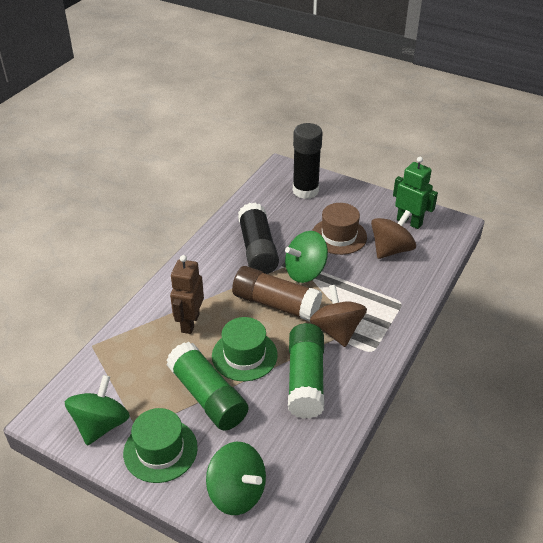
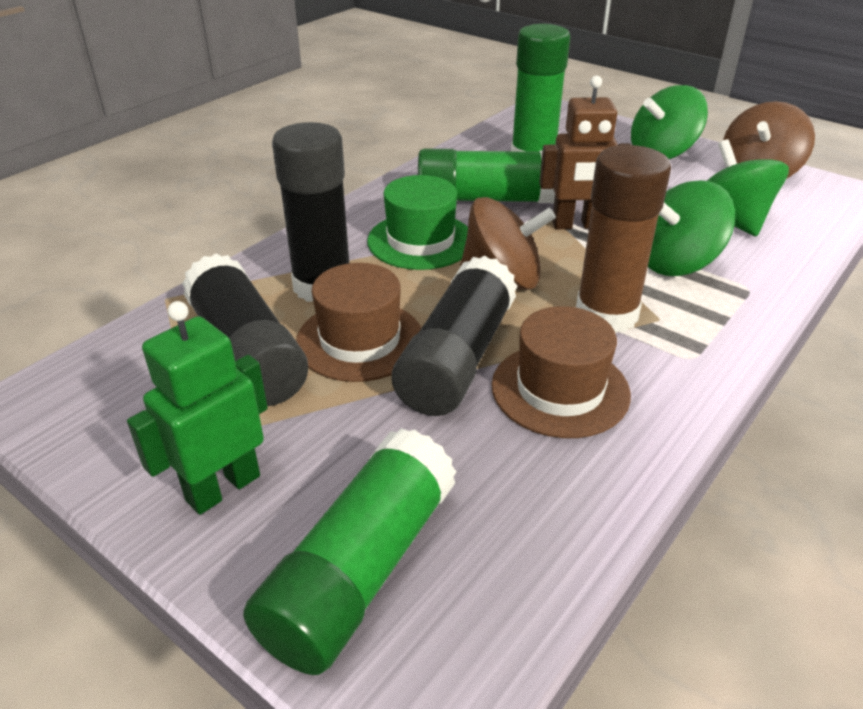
black glue stick: [238,203,279,274] [293,123,323,199] = 2 -> [182,253,308,406] [272,122,349,302] [392,255,517,416] = 3
brown hat: [312,203,367,255] = 1 -> [296,263,421,382] [492,306,631,438] = 2
green glue stick: [166,342,248,431] [288,323,324,419] = 2 -> [243,428,456,675] [418,149,555,203] [511,24,570,152] = 3
green hat: [123,408,198,483] [212,317,278,381] = 2 -> [367,175,468,270] = 1

